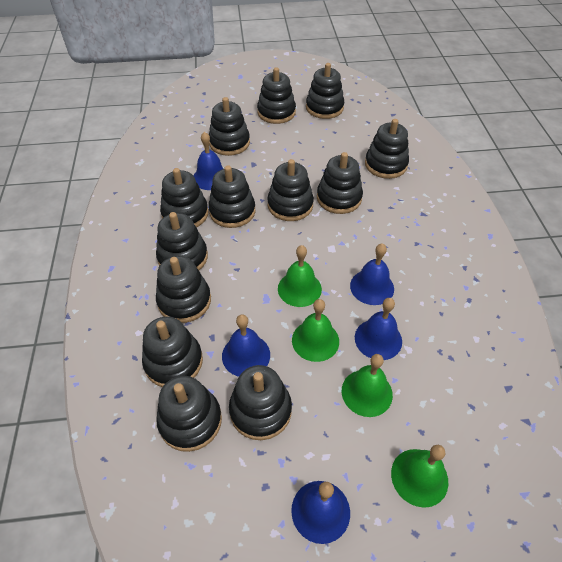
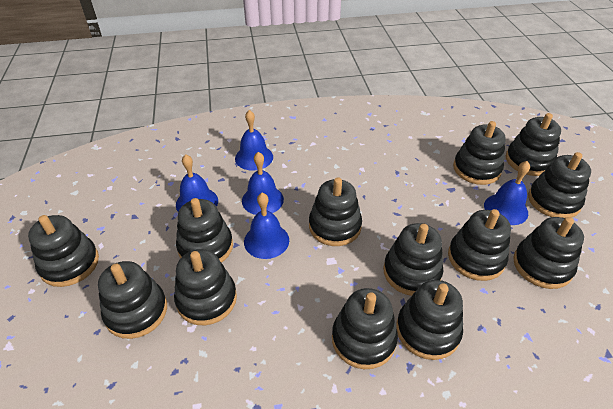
green bell: [278,245,322,307] [292,299,339,362] [342,354,393,417] [391,445,448,508] = 4 -> none = 0

